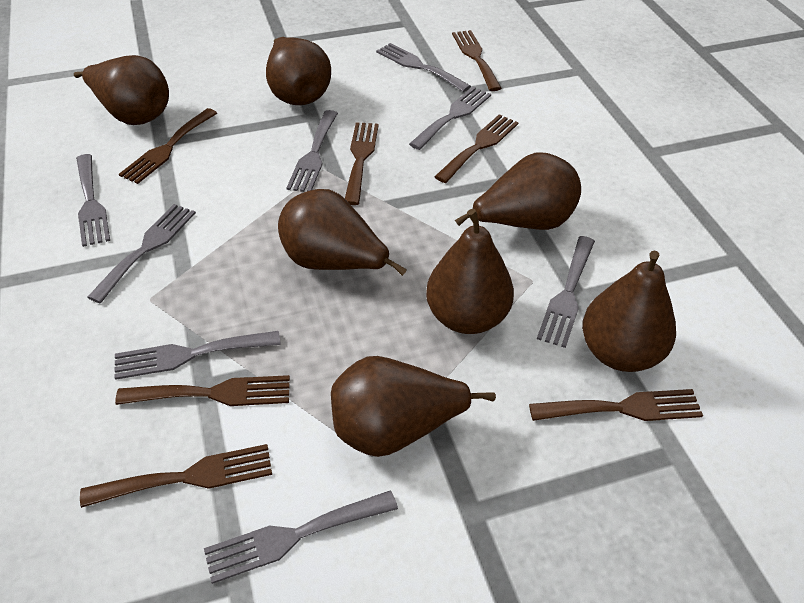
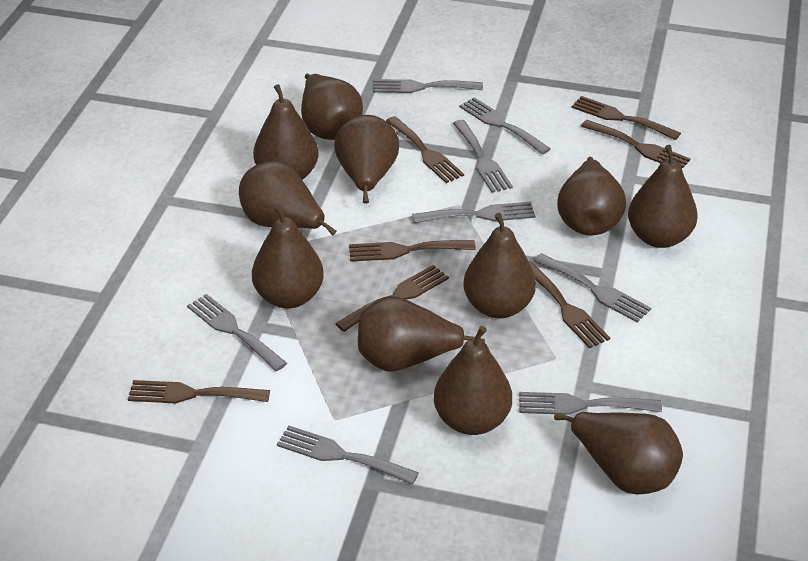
brown pear: [74,55,169,125] [266,37,331,105] [278,189,407,276] [331,356,496,457] [426,209,514,334] [455,152,581,230] [582,251,676,372] = 7 -> [239,161,337,236] [252,204,324,308] [253,84,319,180] [301,74,363,140] [335,115,399,204] [358,296,485,371] [434,326,512,435] [463,213,536,318] [554,412,683,494] [557,157,626,235] [628,145,698,248] = 11

